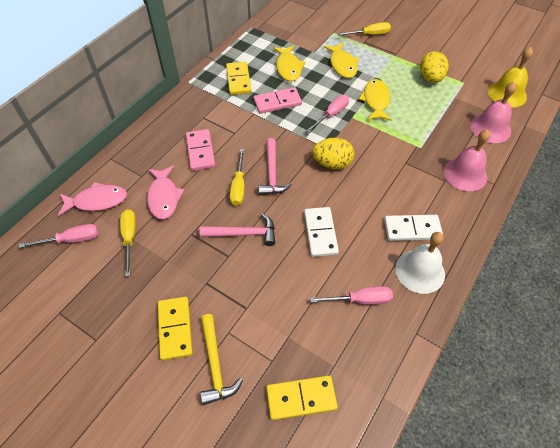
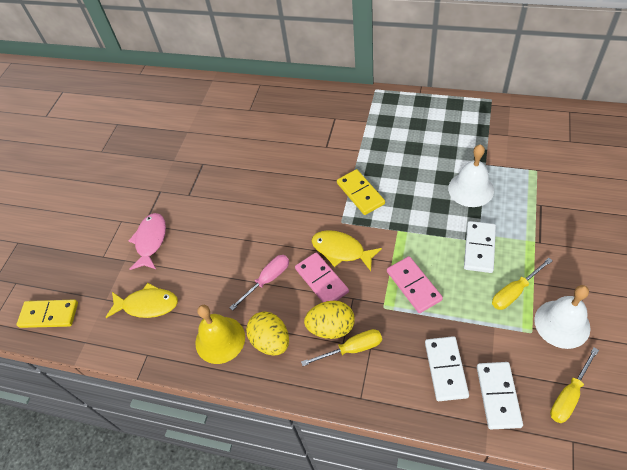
pink bell: [443,129,490,191] [470,82,516,143] = 2 -> none = 0
pink fish: [58,182,127,216] [147,166,184,219] = 2 -> [129,213,166,270] = 1
pink hammer: [199,214,275,246] [259,138,292,195] = 2 -> none = 0
pink screwdriver: [19,224,99,248] [306,95,349,133] [310,286,393,304] = 3 -> [229,255,289,311] = 1
white bell: [395,232,445,294] = 1 -> [448,144,494,207] [534,285,591,349] = 2
white domino: [304,207,339,257] [384,215,443,241] = 2 -> [425,336,469,401] [464,221,496,273] [477,362,523,429] = 3
yellow domino: [158,297,193,360] [226,62,251,95] [266,376,338,420] = 3 -> [17,300,78,328] [337,169,385,215] = 2
yellow fish: [273,45,305,81] [324,43,359,78] [358,79,391,121] = 3 -> [106,283,178,318] [312,230,382,271] = 2
yellow hammer: [200,314,243,405] = 1 -> none = 0

